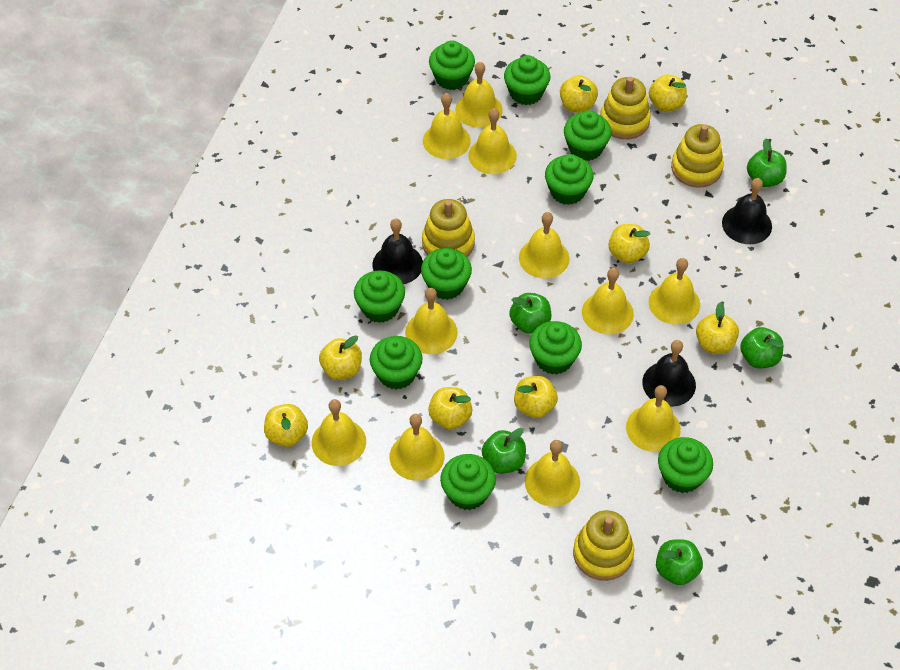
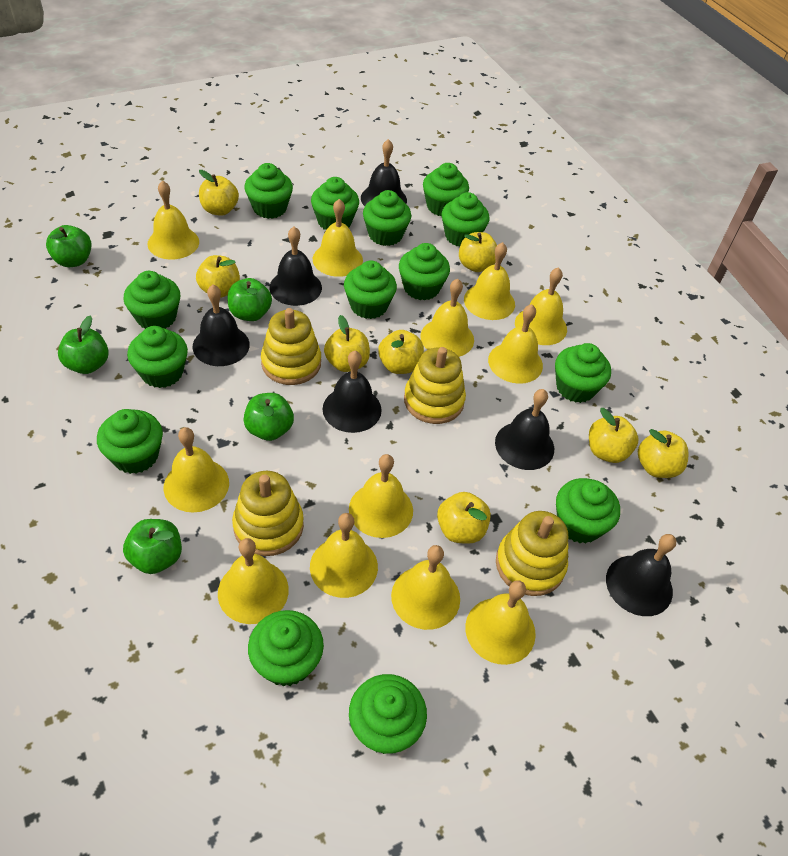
black bell: [372,218,423,284] [642,340,696,407] [722,178,772,244] = 3 -> [193,285,250,366] [269,227,322,306] [323,351,382,433] [361,139,407,206] [495,389,554,470] [606,534,676,616] = 6
green cupcake: [354,270,405,323] [370,336,423,390] [421,248,472,300] [429,40,475,90] [440,454,496,510] [504,55,550,105] [529,321,582,374] [545,154,594,205] [564,111,611,161] [658,437,713,493] = 10 -> [97,409,163,474] [124,271,180,329] [127,326,188,388] [244,163,293,219] [248,610,324,687] [311,177,359,230] [344,260,397,319] [349,674,427,754] [363,190,412,246] [399,243,450,301] [423,163,469,217] [442,192,489,247] [555,343,611,403] [556,478,620,544] = 14
yellow bell: [312,399,366,466] [390,414,444,481] [405,288,458,354] [423,93,471,159] [455,62,503,128] [468,108,517,174] [519,212,570,279] [525,440,580,507] [582,268,634,334] [626,385,681,452] [649,258,700,325] = 11 -> [148,180,199,260] [164,427,229,512] [218,538,289,624] [310,513,378,598] [313,199,363,277] [349,454,413,538] [391,545,460,630] [420,279,474,357] [464,242,515,320] [465,580,536,665] [488,304,543,384] [515,267,567,345] = 12

